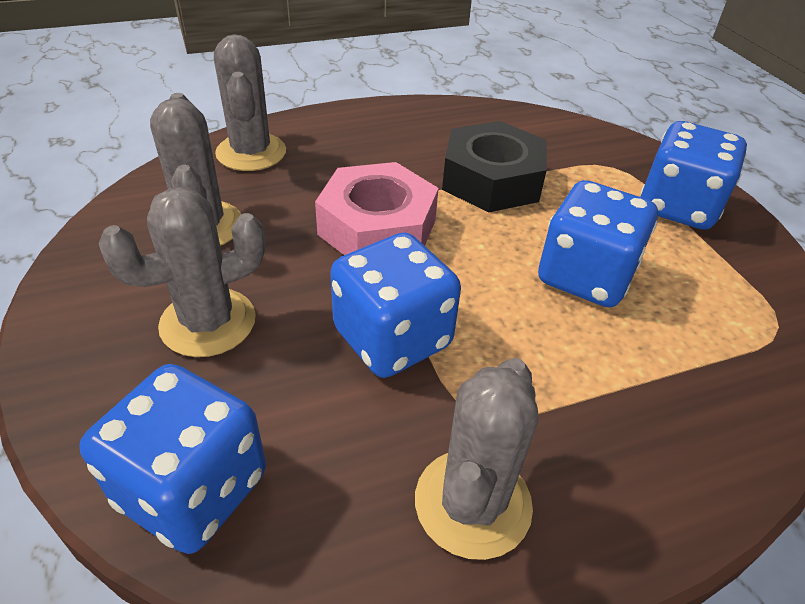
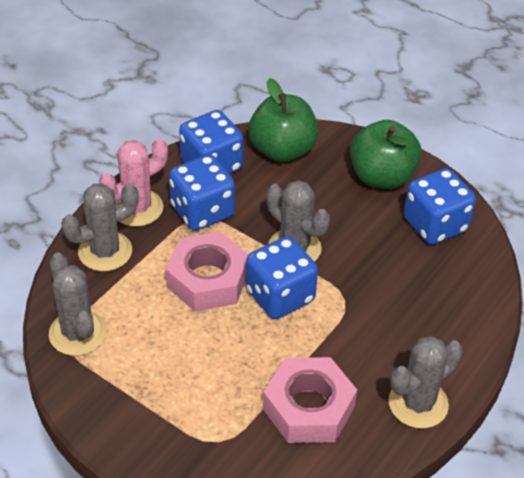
black nut: [442,121,547,213] = 1 -> none = 0
green apple: none = 0 -> [248,78,319,162] [350,120,422,189] = 2
pink cactus: none = 0 -> [99,138,168,227] = 1
pink nut: [315,162,439,255] = 1 -> [165,232,249,311] [263,357,357,443] = 2

